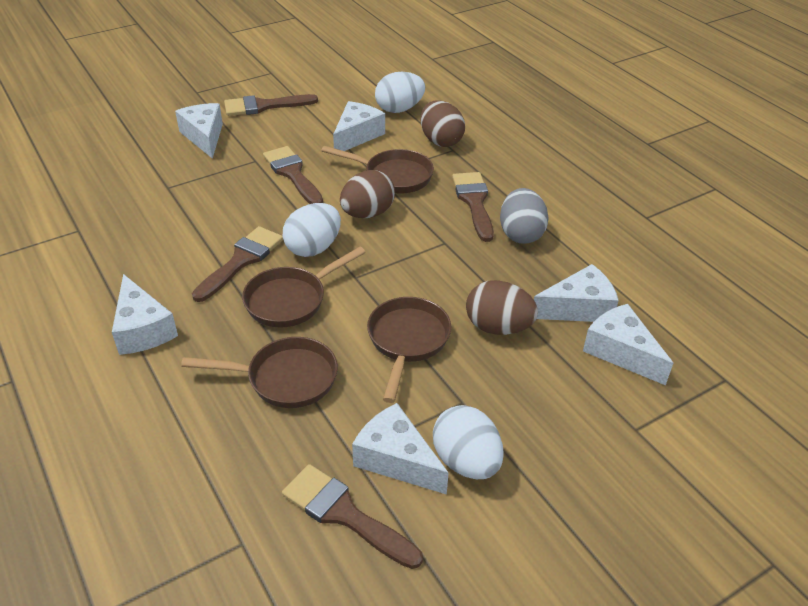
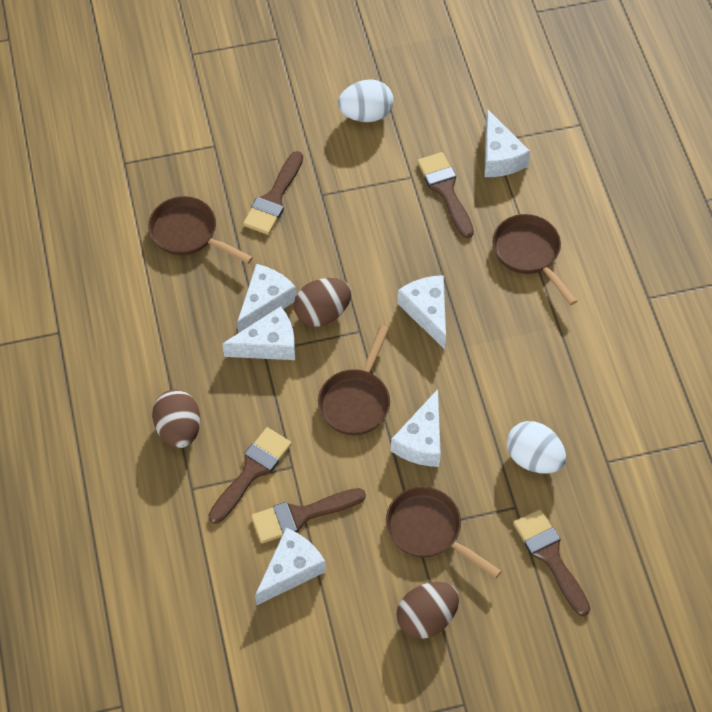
grey egg: [500,188,549,244] = 1 -> none = 0
white egg: [283,203,341,257] [375,72,425,113] [433,405,504,479] = 3 -> [338,79,394,122] [507,421,566,474] = 2

